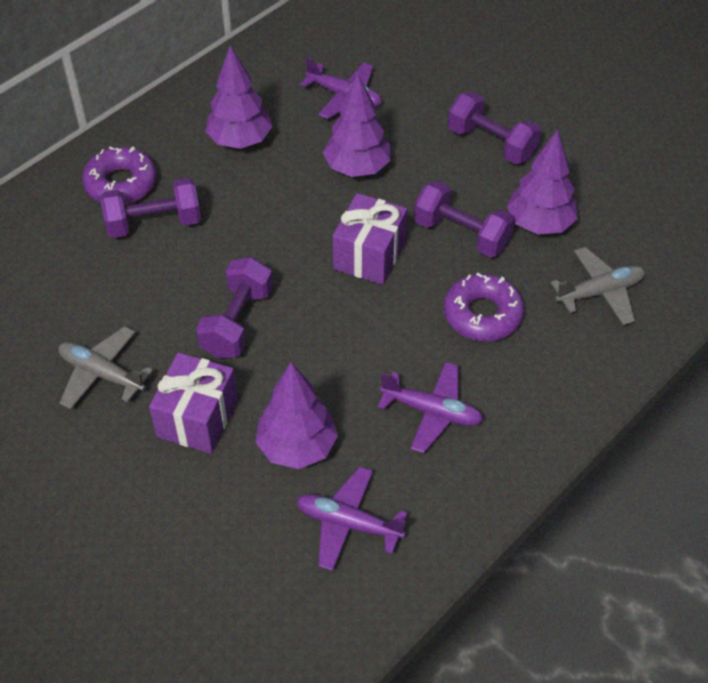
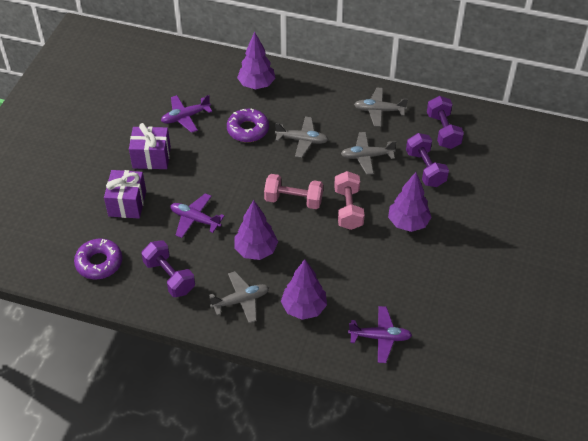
grey plane: [58,326,153,409] [551,247,645,325] = 2 -> [209,271,269,323] [275,116,329,158] [341,132,396,175] [354,88,408,127] = 4
pink dumbbell: none = 0 -> [264,174,323,209] [334,171,365,230] = 2
purple dumbbell: [101,178,201,238] [196,257,273,358] [414,181,515,258] [448,92,541,164] = 4 -> [141,240,195,297] [406,133,449,187] [427,96,464,149] = 3

